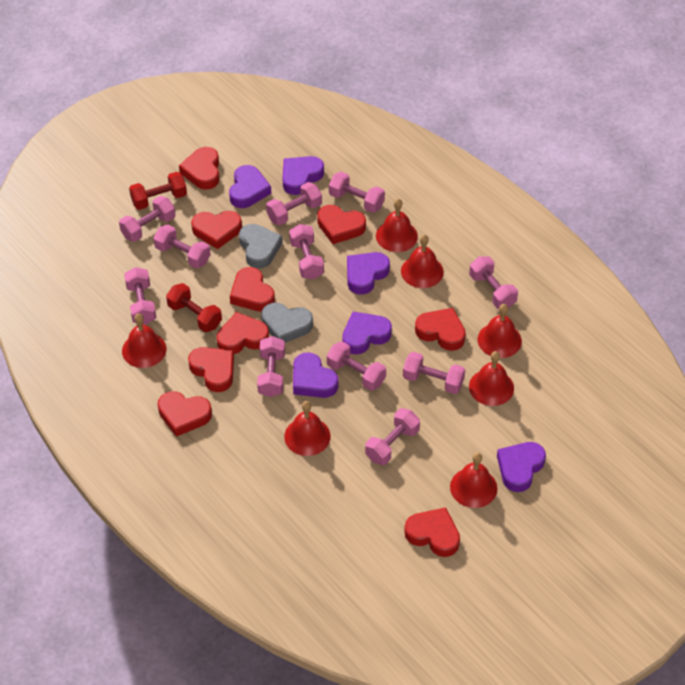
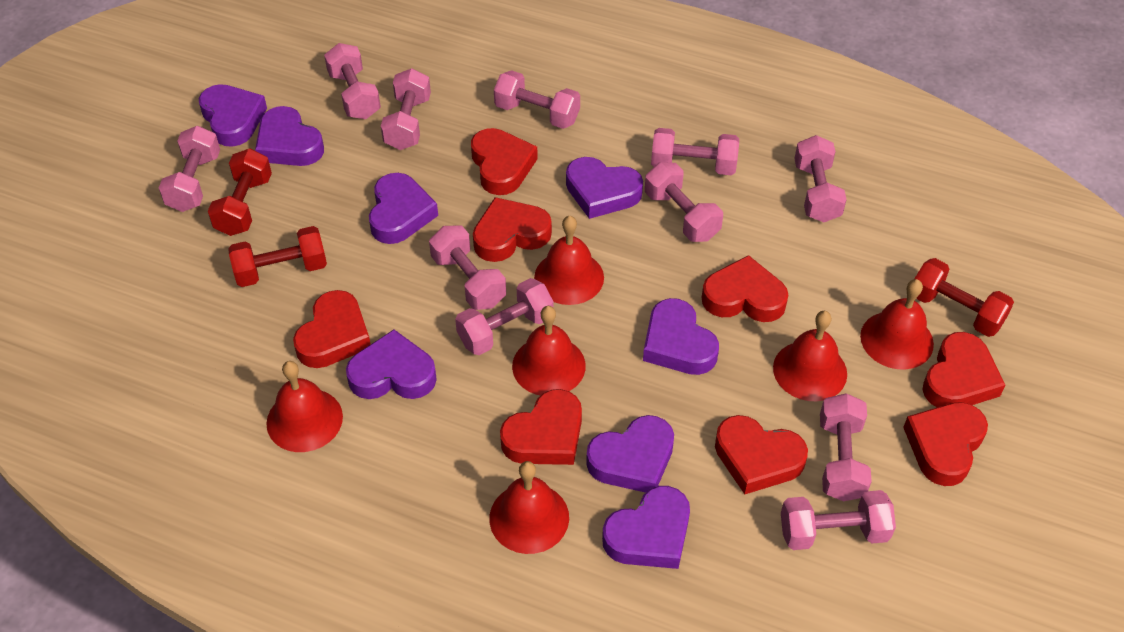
grey heart: [239,224,283,269] [261,303,313,343] = 2 -> none = 0
purple heart: [229,165,271,208] [282,156,324,195] [293,352,338,398] [342,312,392,355] [347,252,390,295] [497,442,546,492] = 6 -> [199,84,267,147] [255,106,324,166] [346,330,437,399] [369,173,438,244] [566,157,643,219] [586,415,674,493] [602,486,690,569] [643,298,719,375] = 8
red bell: [122,314,167,368] [284,401,331,456] [376,199,418,252] [401,234,444,288] [450,453,497,508] [469,351,514,406] [478,304,522,358] = 7 -> [266,361,343,452] [489,461,569,554] [512,306,586,396] [534,216,604,305] [773,311,847,401] [860,279,934,370] = 6
red dumbbell: [129,172,187,210] [166,283,222,332] = 2 -> [208,148,272,236] [228,226,327,287] [914,258,1014,337] = 3
red heart: [158,391,212,437] [179,147,219,190] [188,347,234,392] [191,211,242,249] [217,312,269,354] [230,267,275,312] [317,205,366,244] [404,507,460,557] [415,308,466,351] = 9 -> [293,290,371,368] [471,128,538,195] [473,197,552,262] [500,389,582,465] [702,255,788,322] [715,415,808,494] [903,402,988,486] [922,332,1005,407] = 8

